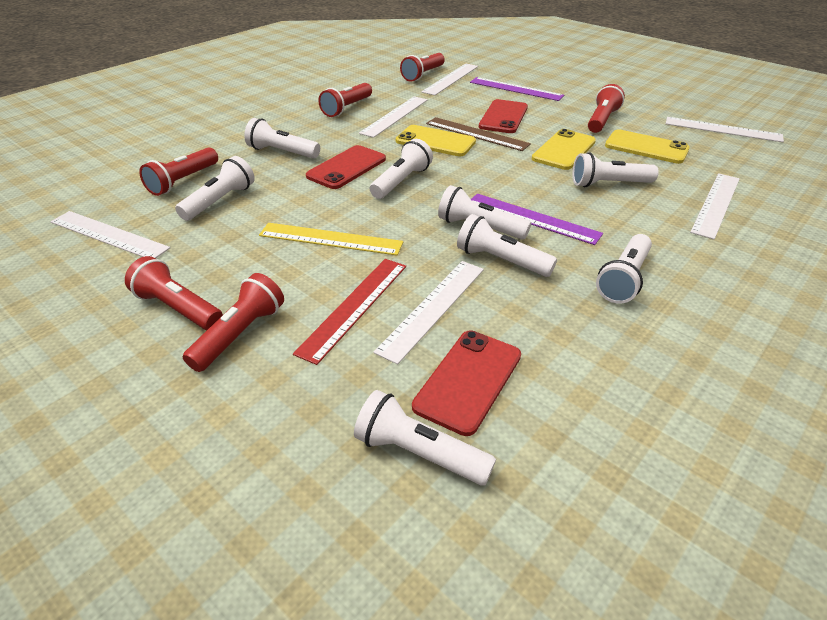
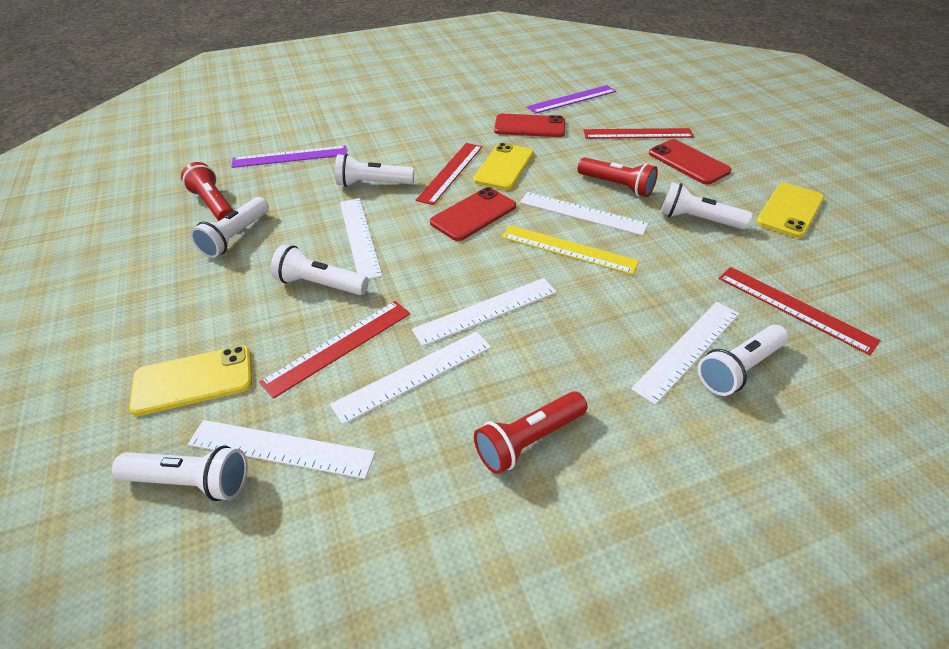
brown ruler: [426,117,531,151] = 1 -> none = 0
red flashlight: [125,256,223,331] [139,147,218,196] [183,273,284,372] [318,83,372,117] [400,53,445,82] [588,84,625,133] = 6 -> [181,162,233,221] [474,391,587,474] [577,157,658,197] = 3
red ruler: [293,259,406,365] = 1 -> [259,301,410,399] [416,143,482,205] [583,128,694,139] [719,267,881,355] = 4
white flashlight: [175,156,255,221] [244,118,320,159] [354,390,496,485] [370,139,433,199] [438,185,531,239] [457,214,557,277] [573,152,659,187] [596,234,652,304] = 8 -> [112,446,248,501] [190,197,269,258] [271,245,369,295] [335,154,414,187] [661,182,752,230] [698,325,788,396] = 6

